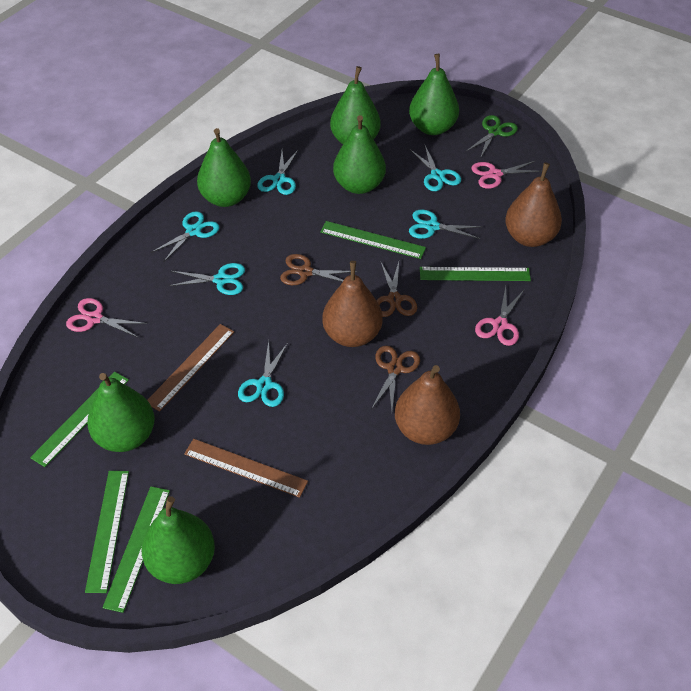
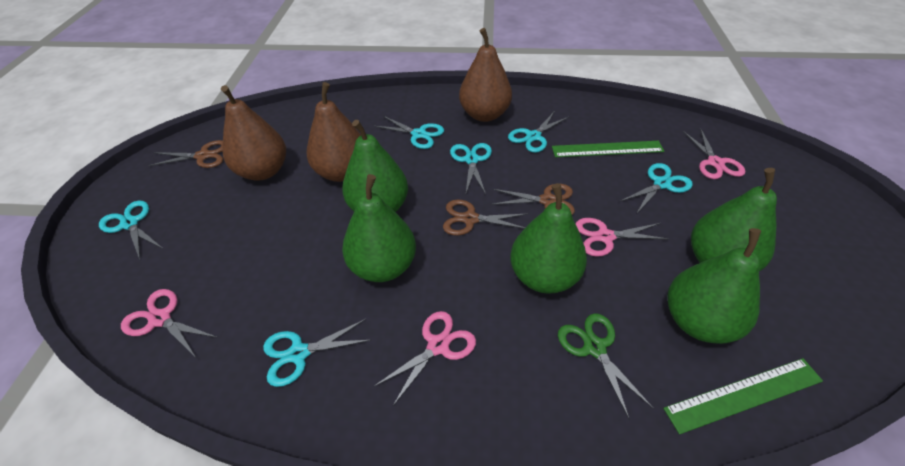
brown ruler: [147,324,234,412] [184,439,308,498] = 2 -> none = 0
green pear: [87,373,155,452] [141,496,215,584] [197,128,251,207] [330,66,381,144] [333,115,386,194] [409,54,459,135] = 6 -> [342,120,408,212] [342,174,416,282] [510,183,587,294] [667,228,761,344] [691,168,777,271] = 5
green ruler: [30,372,129,467] [85,471,129,593] [102,486,170,613] [320,221,426,259] [420,267,531,281] = 5 -> [552,141,664,157] [663,358,823,434] = 2
pink scissors: [66,298,147,337] [471,161,542,189] [475,286,524,346] = 3 -> [121,289,218,357] [374,311,476,406] [576,218,668,257] [683,129,745,179] = 4

